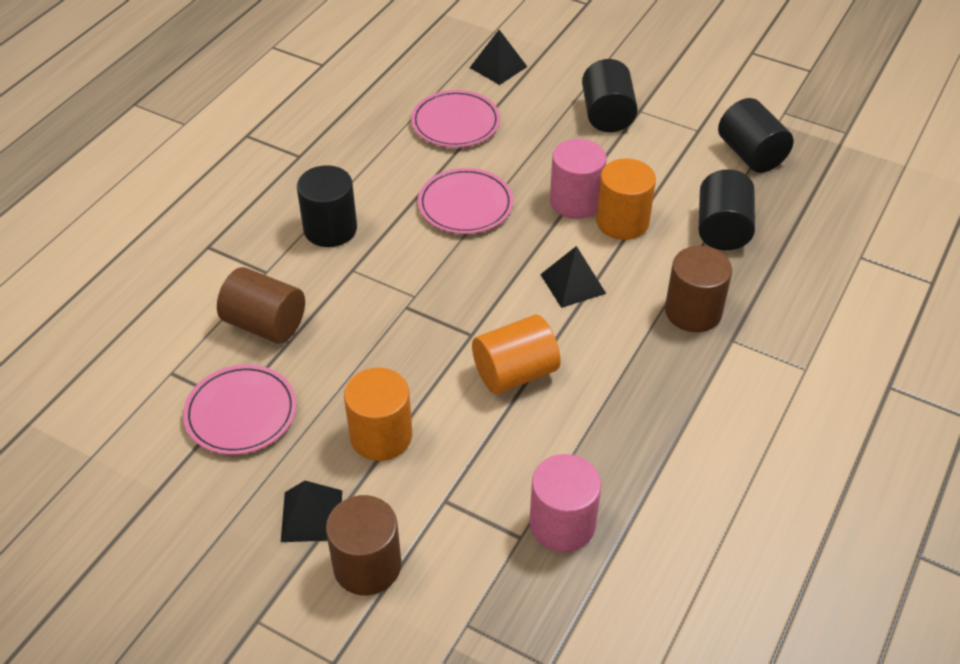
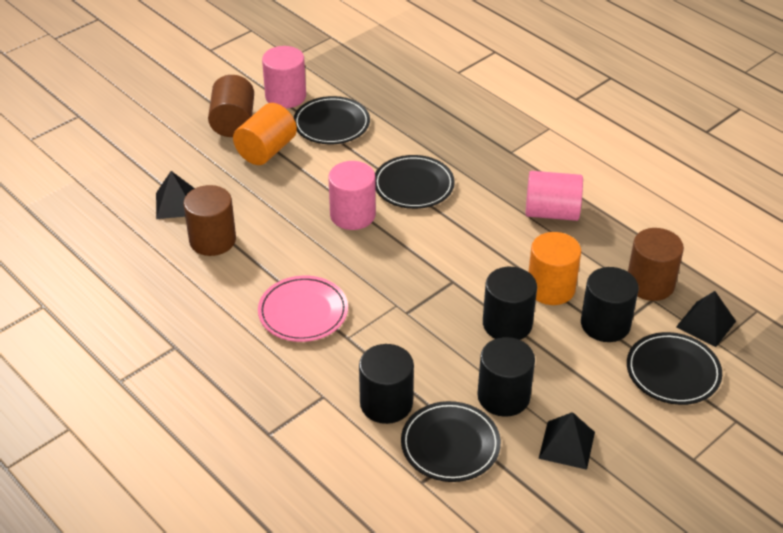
black plate: none = 0 -> [293,96,370,144] [375,155,455,209] [401,401,501,482] [627,332,722,405] = 4
orange cylinder: [344,368,412,461] [472,315,561,394] [596,158,656,240] = 3 -> [233,103,297,165] [528,232,581,305] = 2
pink cylinder: [529,454,601,552] [550,139,607,219] = 2 -> [262,46,306,108] [328,161,376,230] [525,171,583,221] = 3
pink plate: [183,364,296,455] [411,90,500,148] [418,168,514,234] = 3 -> [258,276,348,342] = 1

